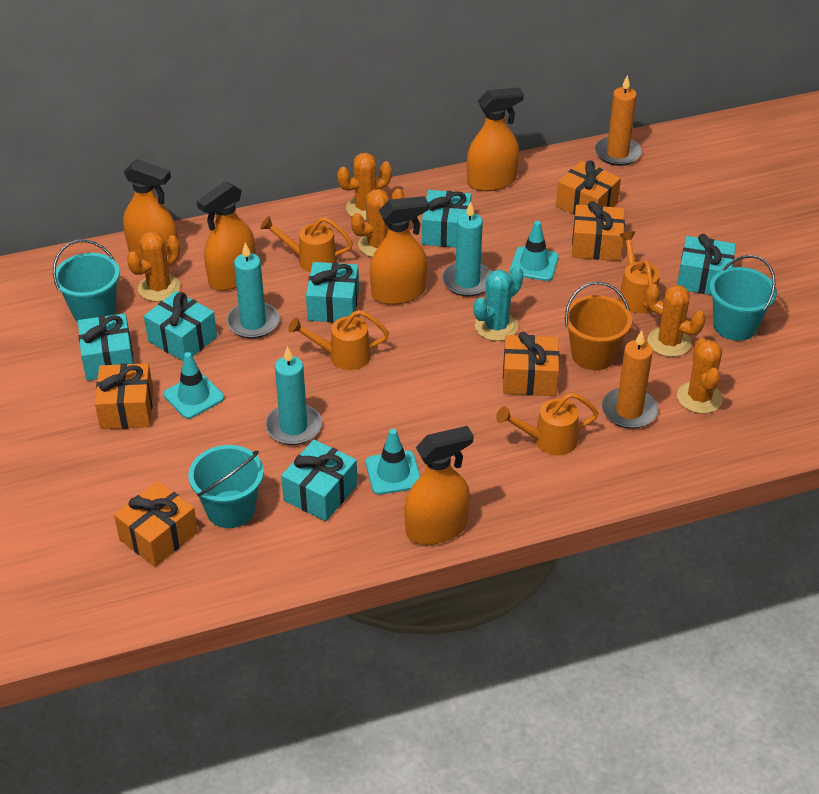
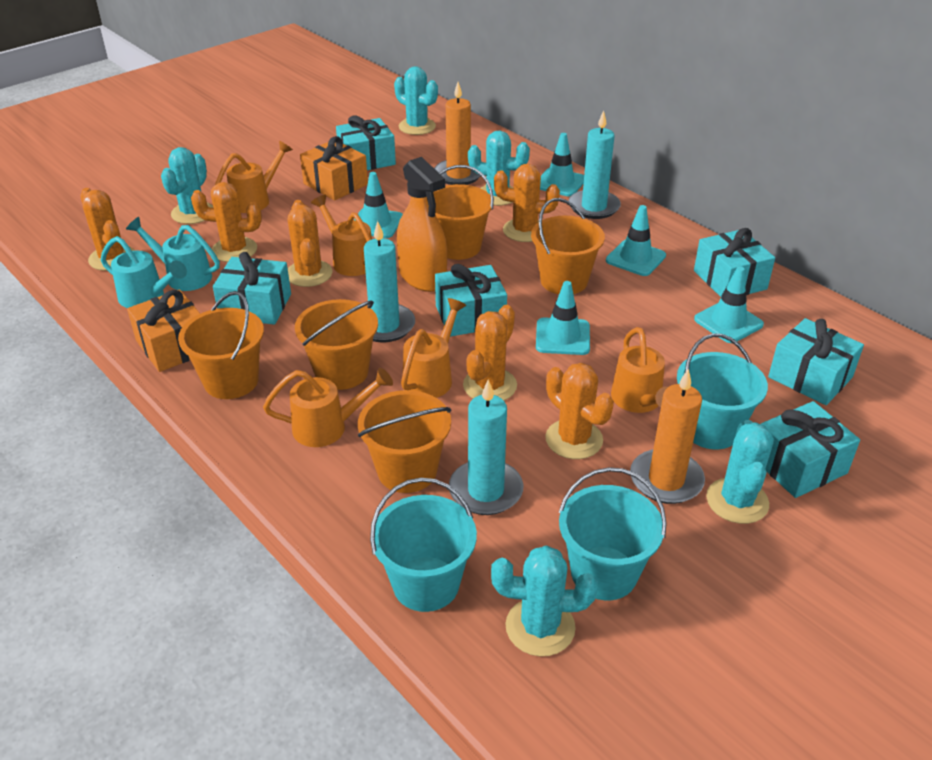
orange bucket: [564,282,632,370] = 1 -> [178,291,264,399] [295,299,378,390] [358,390,452,493] [433,165,494,260] [531,198,605,294] = 5
orange cactus: [127,231,180,302] [337,153,392,220] [351,189,404,257] [646,284,706,357] [677,338,723,414] = 5 -> [80,188,135,271] [191,182,262,262] [288,200,332,287] [463,305,517,401] [494,164,560,242] [545,363,614,459] = 6
orange gift: [95,363,153,429] [114,481,198,567] [503,332,559,396] [556,161,621,215] [572,201,625,261] = 5 -> [127,289,200,372] [300,136,368,201] = 2
orange spray bottle: [123,159,179,261] [197,181,256,290] [370,196,429,305] [404,426,474,545] [467,87,524,191] = 5 -> [397,157,447,292] = 1
orange watering can: [260,216,353,273] [288,310,389,370] [496,393,599,456] [619,231,660,314] = 4 -> [215,141,293,213] [263,368,393,447] [311,195,372,276] [401,298,466,398] [611,327,668,413] = 5
turquoise cactus: [474,266,523,341] = 1 -> [161,147,213,224] [394,66,438,135] [468,130,530,206] [491,545,598,657] [706,420,774,524] = 5
turquoise traffic cone: [163,352,224,419] [366,429,420,495] [510,221,559,281] = 3 -> [354,172,403,238] [536,281,590,355] [540,133,584,197] [606,205,666,276] [694,266,764,343] = 5
turquoise watering can: none = 0 -> [101,236,187,308] [126,217,220,291] = 2

